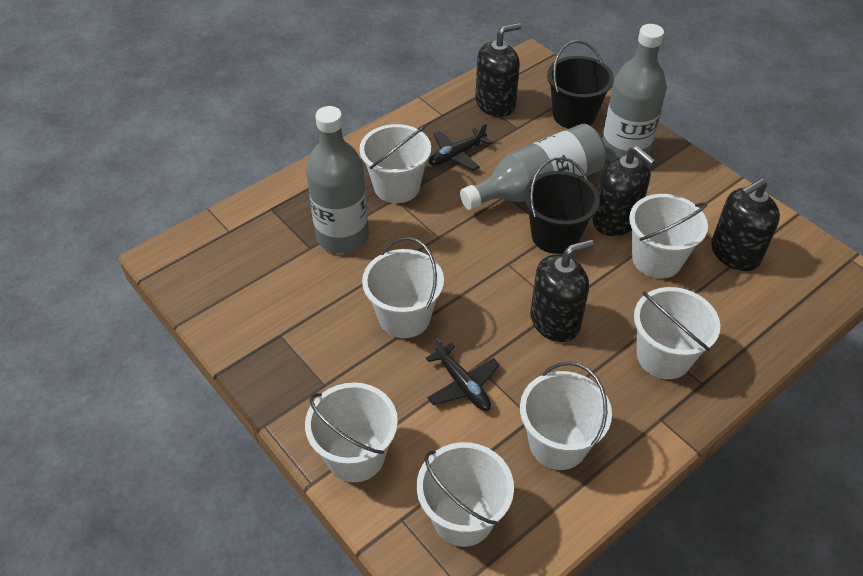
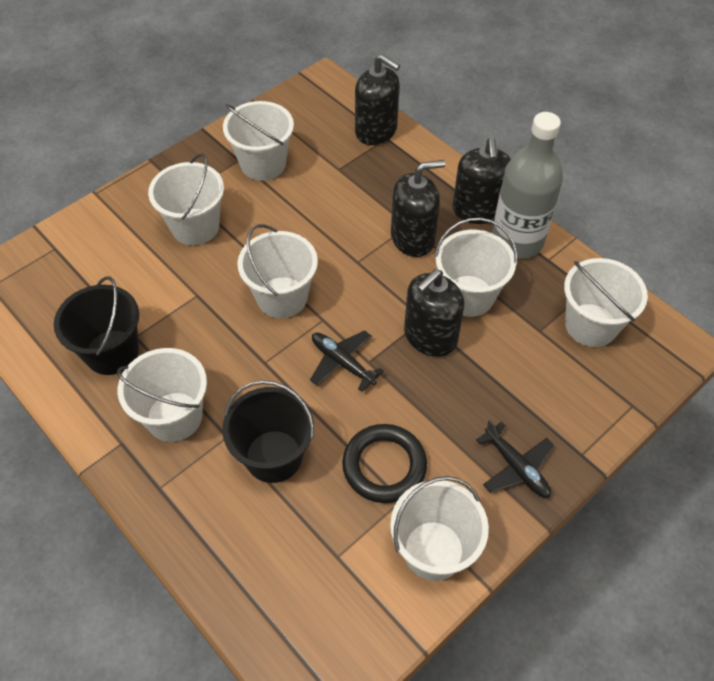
black ring: none = 0 -> [342,424,427,503] = 1
grey bottle: [306,106,369,253] [460,124,606,210] [602,24,667,162] = 3 -> [492,112,563,259] = 1

